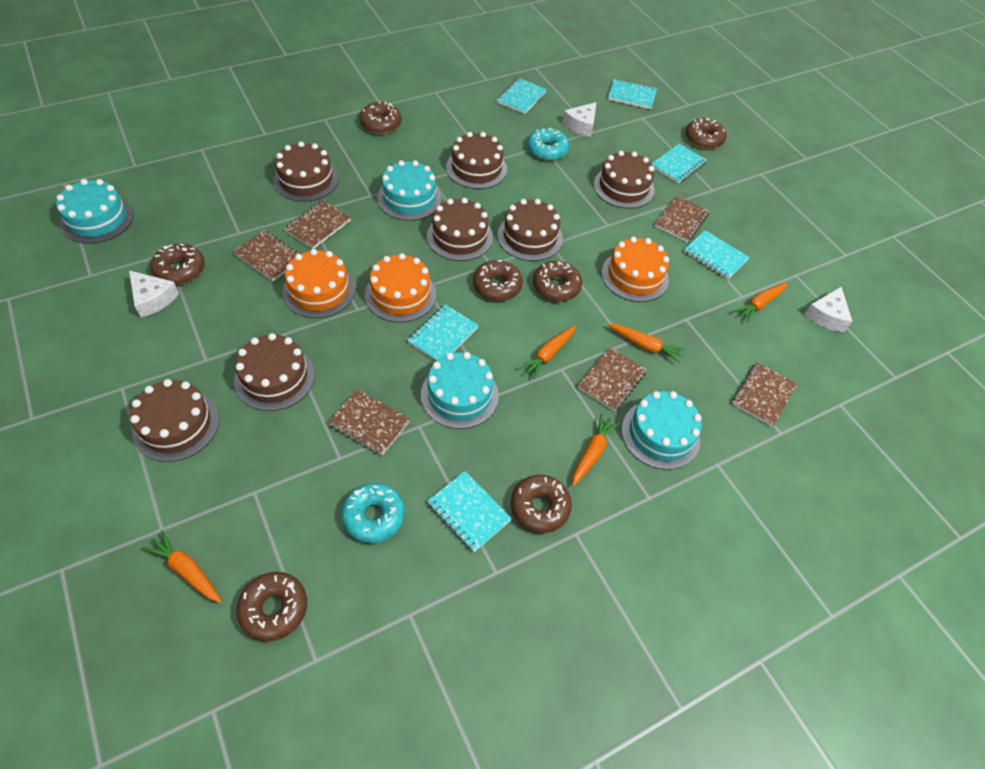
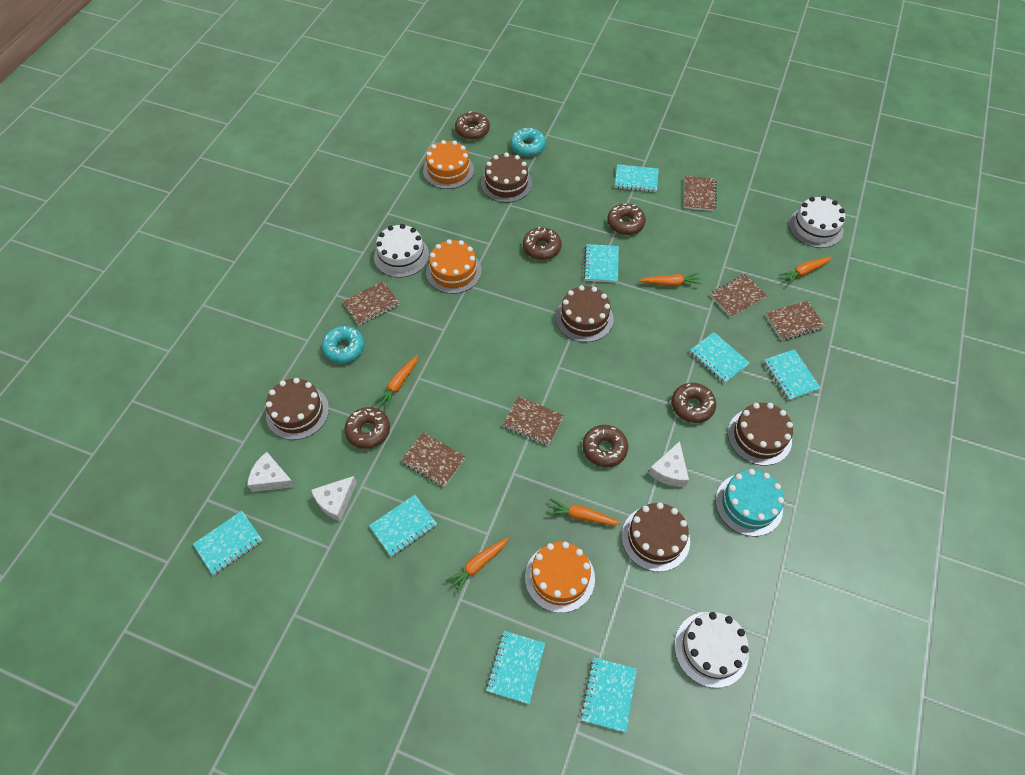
brown cake: [130,379,219,462] [234,333,315,411] [273,142,338,202] [427,198,493,261] [446,132,507,189] [497,199,563,261] [594,151,655,209] = 7 -> [266,378,329,440] [481,153,532,203] [556,285,614,342] [622,502,690,572] [728,403,793,466] = 5
brown donut: [150,244,205,285] [236,572,307,642] [359,101,402,134] [473,260,523,301] [511,475,572,533] [533,261,582,302] [685,118,727,149] = 7 -> [344,407,390,449] [455,111,490,140] [523,227,562,260] [582,425,628,467] [607,204,646,235] [671,383,716,423] = 6
turquoise cake: [56,179,134,244] [377,160,442,221] [421,352,499,429] [622,391,702,470] = 4 -> [715,469,784,537] = 1
turquoise notebook: [407,304,479,361] [427,471,512,552] [497,78,547,114] [608,79,657,109] [652,144,707,184] [684,230,750,279] = 6 -> [193,511,262,575] [369,495,437,557] [486,631,545,704] [581,658,637,732] [584,244,619,283] [615,164,659,192] [690,332,750,383] [764,349,821,400] = 8
white cake: none = 0 -> [374,224,429,278] [674,612,749,688] [789,196,845,248] = 3

